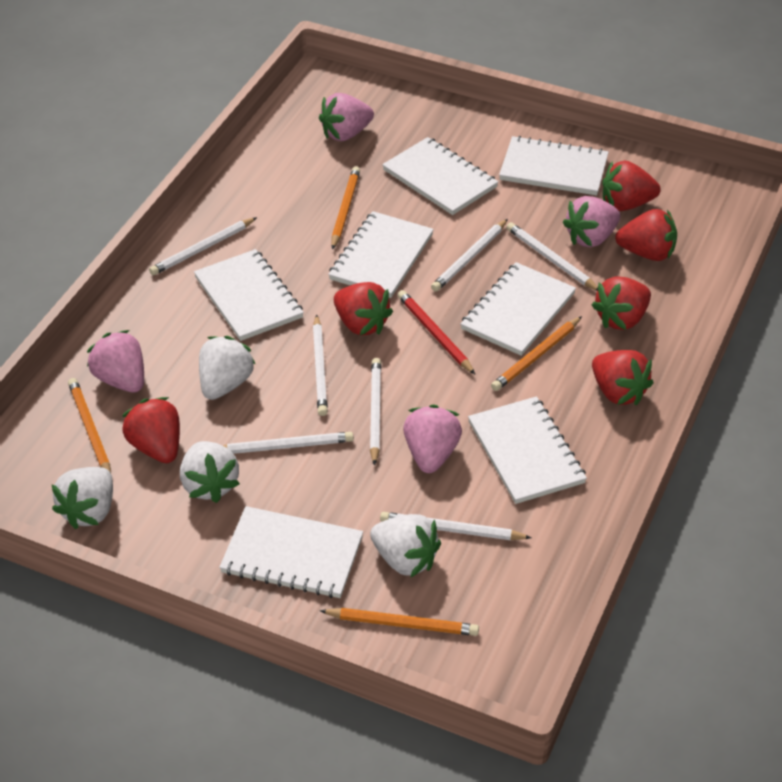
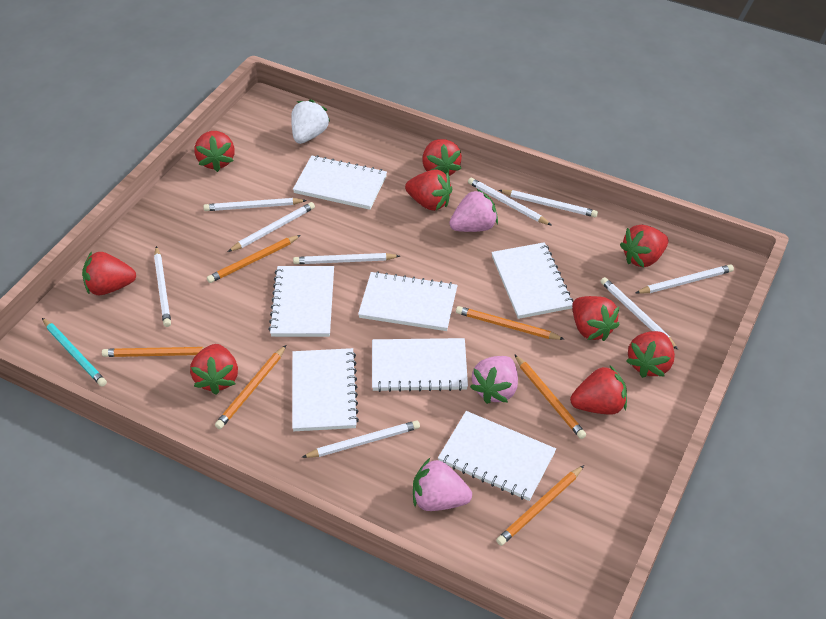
orange pencil: [68,378,111,473] [320,608,479,636] [331,166,360,250] [491,316,582,391] = 4 -> [102,347,206,357] [207,235,301,283] [215,345,286,429] [456,306,564,340] [496,465,584,546] [514,354,586,439] = 6
pink strawberry: [87,330,144,393] [319,93,374,141] [403,404,462,473] [563,196,620,247] = 4 -> [413,458,472,511] [449,189,498,232] [470,356,518,404] = 3
red pencil: [398,290,475,374] = 1 -> none = 0
red strawberry: [122,397,180,463] [334,282,393,336] [592,276,651,330] [592,350,654,405] [602,160,661,211] [615,209,677,261] = 6 -> [82,252,136,295] [190,344,238,395] [195,131,235,172] [405,169,452,211] [422,139,462,176] [570,365,627,415] [572,296,620,341] [620,225,668,267] [626,331,675,378] = 9
turquoise pencil: none = 0 -> [42,318,107,387] = 1
white pencil: [149,217,257,275] [223,432,354,454] [313,314,328,416] [370,358,381,466] [380,512,532,540] [431,219,508,292] [506,222,598,291] = 7 -> [154,246,171,327] [203,198,307,211] [228,202,315,252] [293,253,400,264] [302,420,420,458] [468,178,552,226] [499,190,598,217] [600,277,678,350] [636,264,734,294] = 9
white strawberry: [51,467,113,529] [180,441,240,503] [199,336,256,400] [370,514,441,578] = 4 -> [291,99,330,144] = 1

